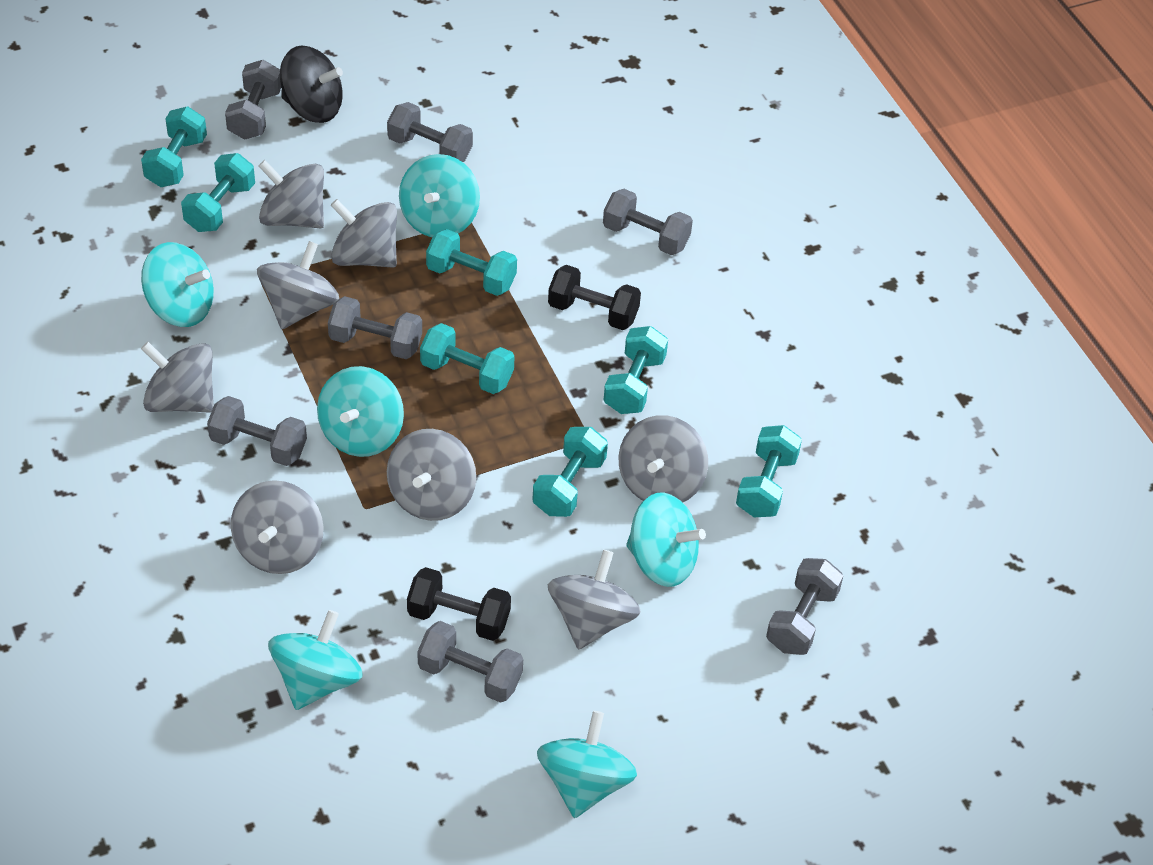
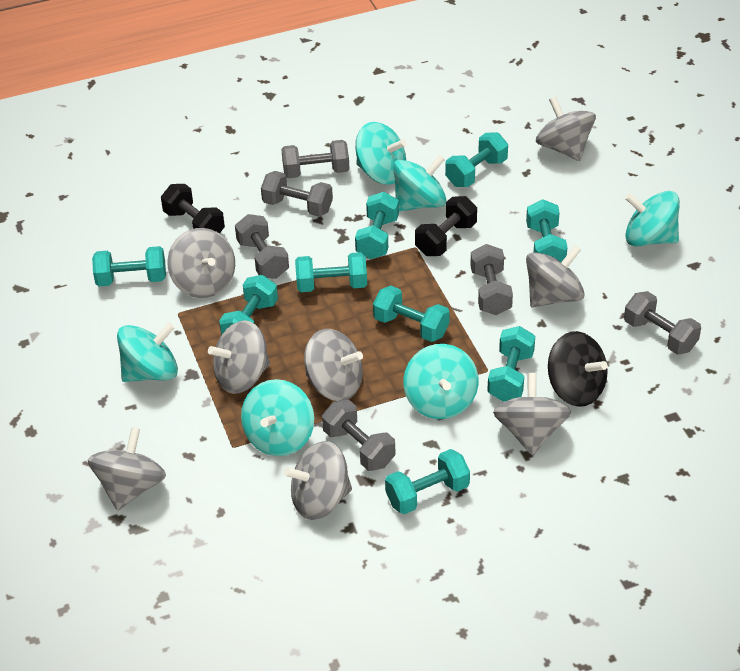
grey dumbbell: [207,396,307,466] [225,60,281,140] [328,296,422,359] [387,102,473,162] [417,621,523,703] [603,189,693,255] [766,558,843,655] = 7 -> [235,214,289,279] [261,171,333,217] [281,140,349,178] [322,400,396,471] [470,244,513,315] [624,291,701,355] = 6
turquoise dumbbell: [141,107,207,187] [181,153,255,232] [420,323,515,394] [426,229,517,296] [532,427,608,517] [604,326,668,414] [736,425,802,517] = 7 -> [92,246,166,286] [219,275,278,335] [295,252,367,292] [355,192,399,259] [373,286,450,342] [385,449,470,514] [445,132,508,187] [487,326,535,402] [526,199,568,262] = 9

